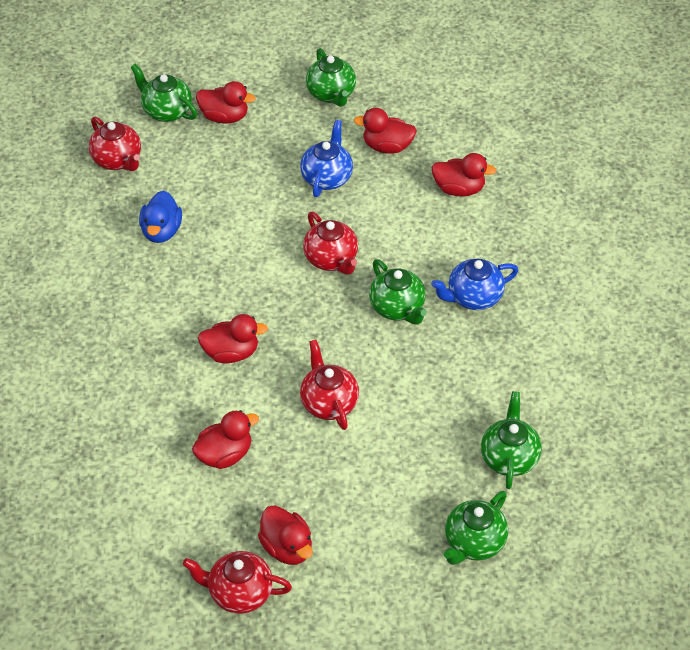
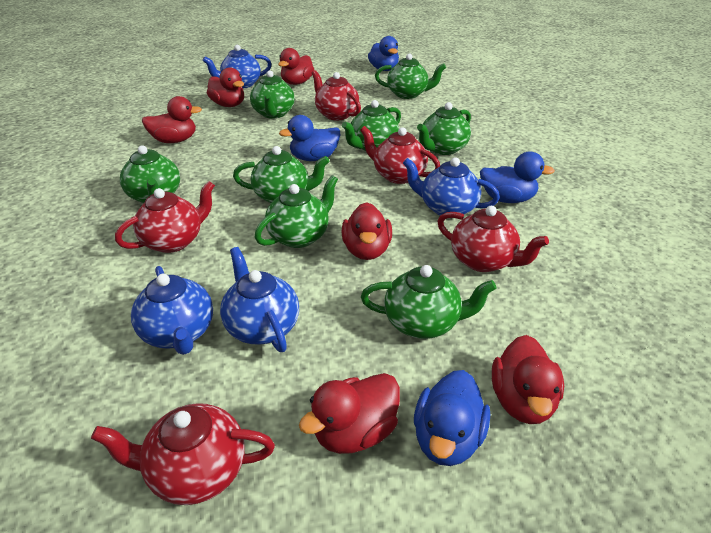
blue duck: [139,190,182,243] = 1 -> [279,115,341,161] [368,36,399,71] [414,370,490,466] [480,152,555,203] = 4
blue teapot: [300,120,353,197] [431,259,518,310] = 2 -> [131,266,213,355] [202,45,271,88] [220,247,299,352] [403,157,500,215] = 4
green teapot: [131,64,197,122] [306,48,356,107] [369,259,427,325] [444,491,508,565] [481,391,542,489] = 5 -> [120,145,180,203] [233,146,330,203] [250,70,295,119] [255,175,338,248] [342,100,401,151] [361,265,496,339] [375,53,446,99] [417,102,471,155] = 8
red teapot: [89,117,141,171] [183,551,292,614] [300,340,359,430] [303,212,358,275] = 4 -> [91,403,275,505] [115,181,215,253] [312,70,361,120] [360,126,440,184] [437,206,549,272] = 5

